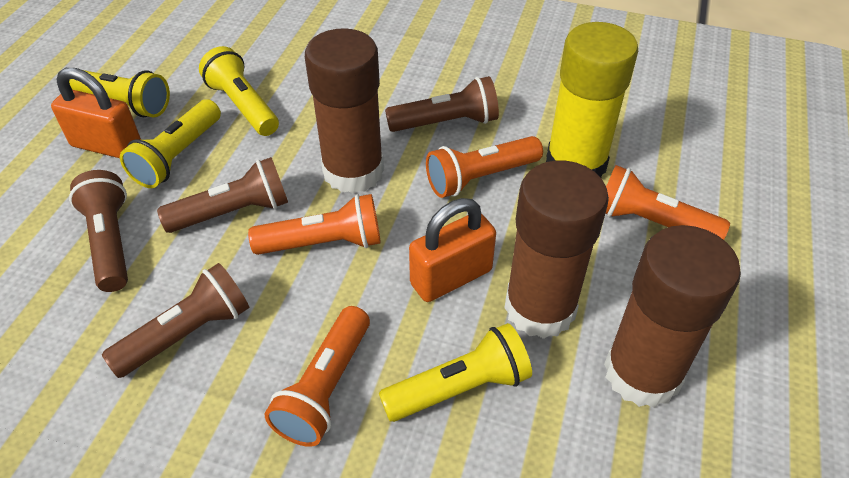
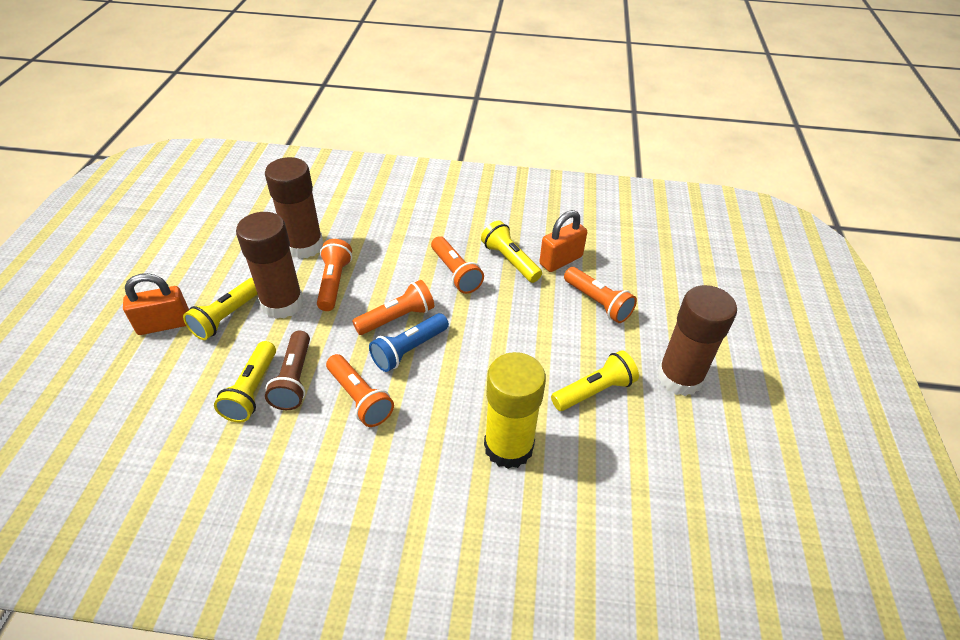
blue flashlight: none = 0 -> [369,313,449,372] = 1
brown flashlight: [69,170,128,292] [102,263,249,378] [157,157,288,233] [385,76,499,132] = 4 -> [265,330,310,410] = 1
orange flashlight: [248,194,381,255] [265,306,370,447] [426,136,543,198] [605,165,730,240] = 4 -> [317,239,352,311] [326,354,394,427] [352,280,435,335] [431,236,484,294] [564,267,637,323] = 5

